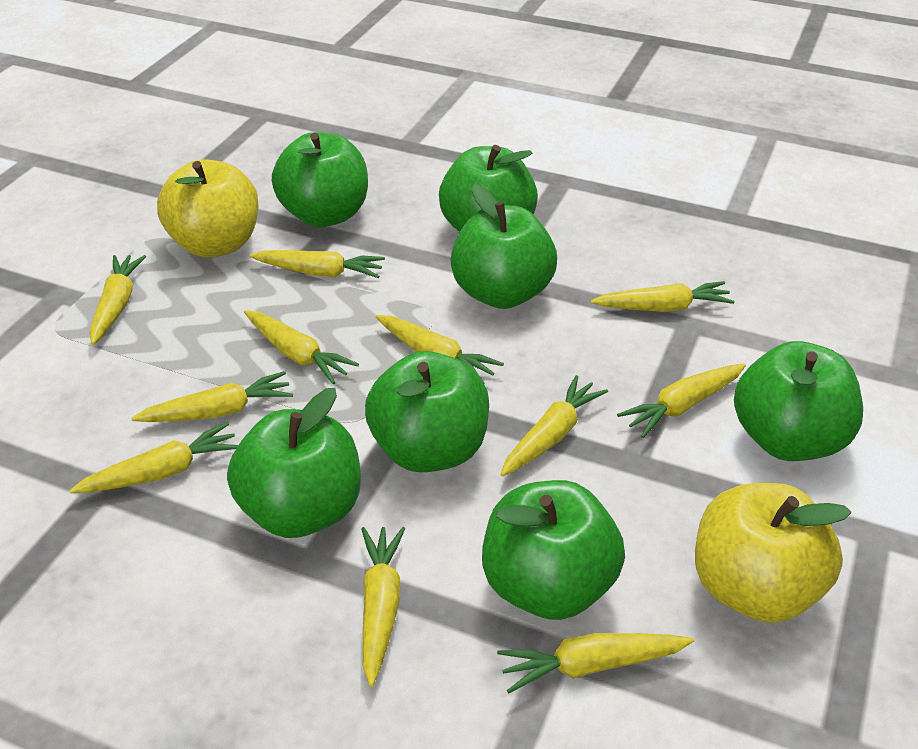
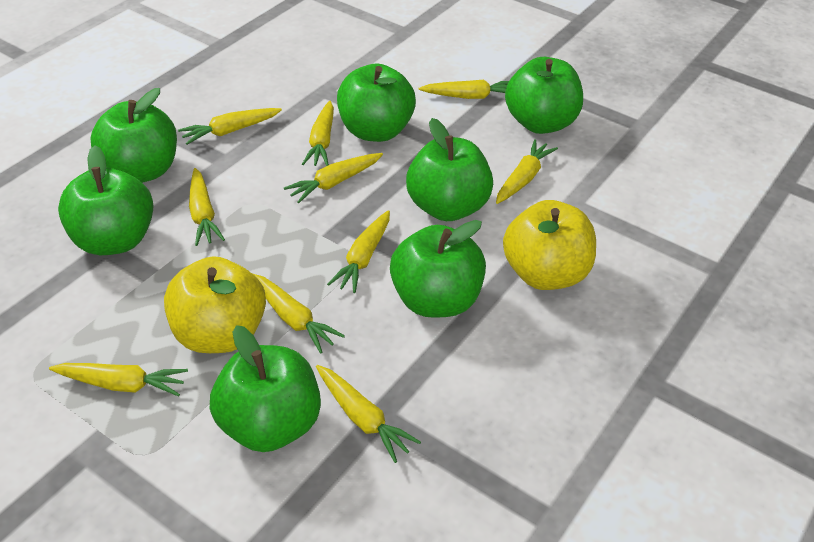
yellow carrot: [70,422,238,493] [90,255,146,345] [131,371,293,422] [244,310,359,384] [250,250,385,278] [361,527,405,687] [376,315,504,384] [497,633,694,693] [500,375,608,477] [591,281,734,312] [617,363,746,438] = 11 -> [49,363,188,396] [178,108,282,145] [189,168,225,246] [254,274,345,354] [284,153,383,203] [302,101,334,166] [316,365,421,463] [327,210,390,293] [419,80,509,99] [496,139,558,204] = 10

